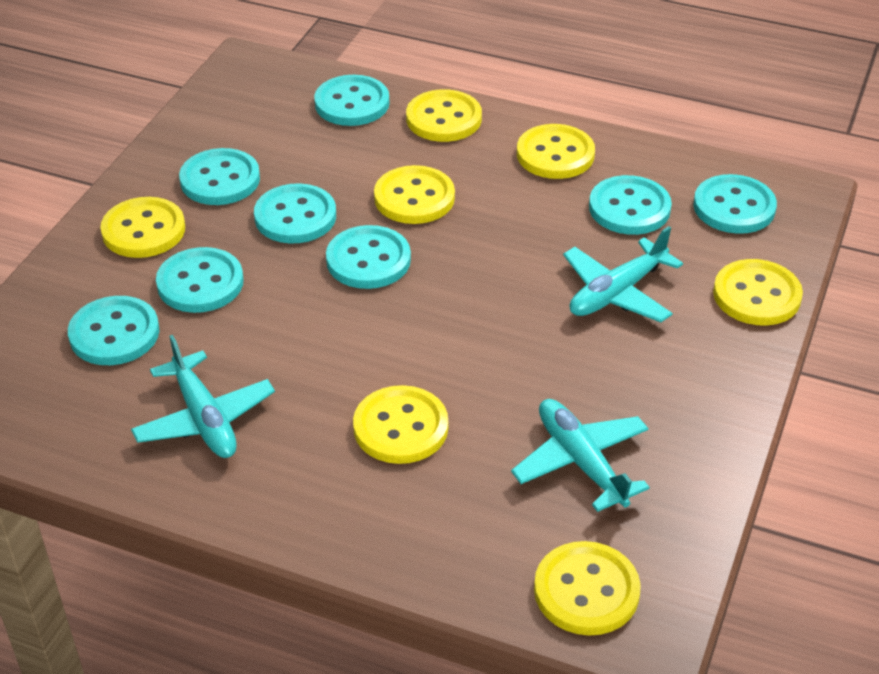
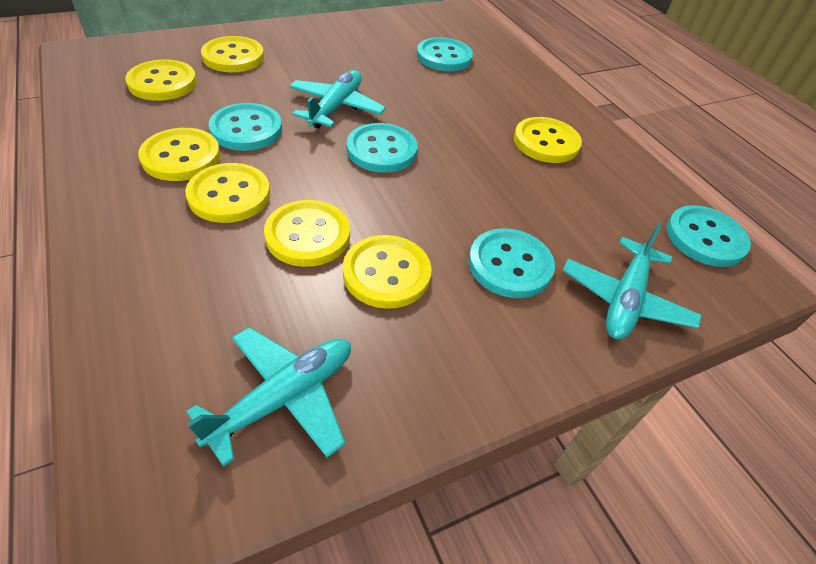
turquoise button: [68,296,159,365] [156,247,244,313] [179,148,260,205] [254,183,336,244] [314,75,390,126] [326,225,411,289] [589,175,672,235] [694,174,777,234] = 8 -> [209,103,282,151] [347,123,417,173] [417,37,473,71] [468,228,555,298] [666,205,751,267] = 5

